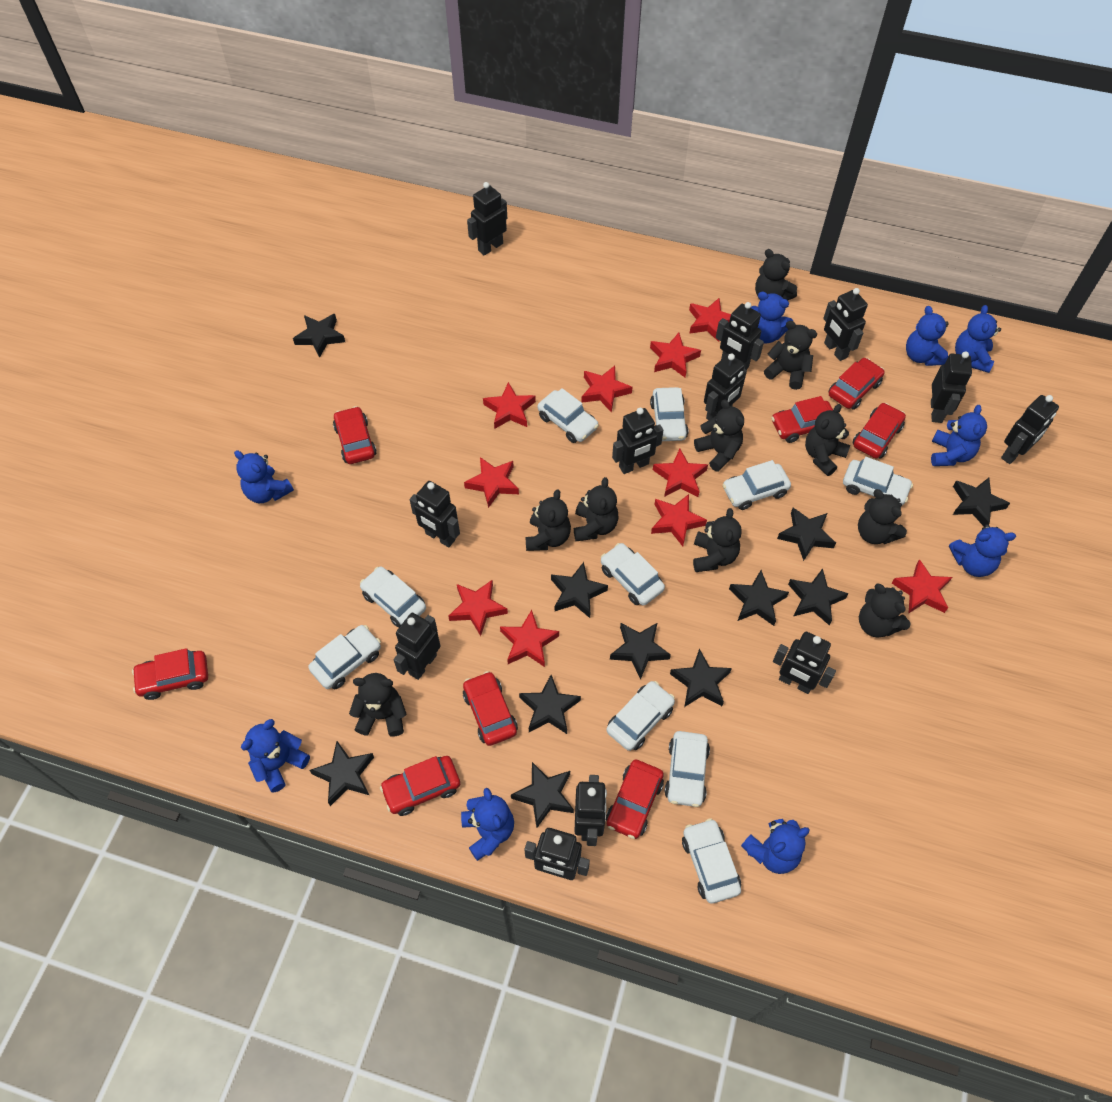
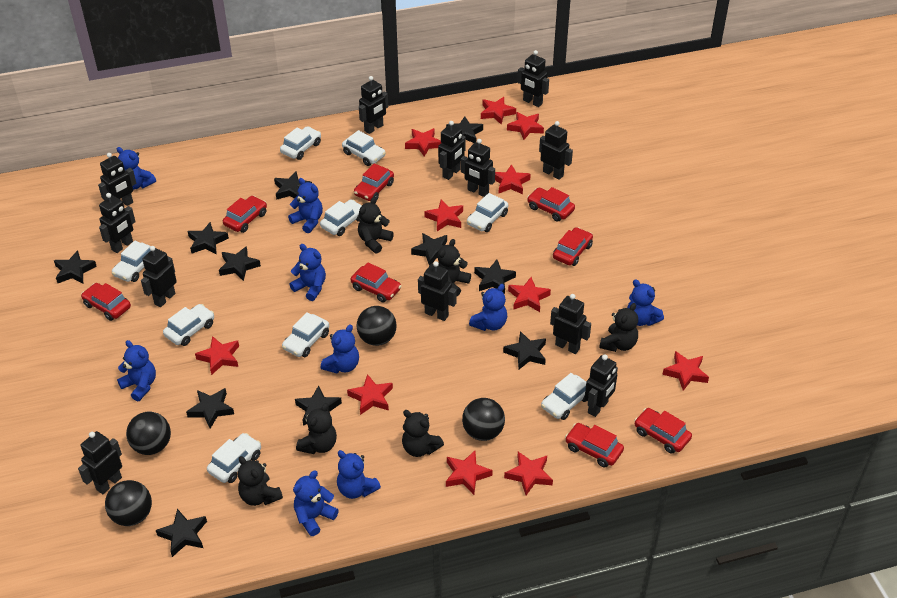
black ball: none = 0 -> [105,480,152,526] [126,412,171,455] [357,306,397,346] [462,398,505,441] = 4
black teddy bear: [349,673,406,736] [525,489,571,551] [574,477,619,541] [693,508,742,572] [694,399,744,472] [755,249,797,301] [764,321,817,390] [805,404,850,476] [858,489,907,544] [859,584,911,637] = 10 -> [238,456,283,506] [296,403,337,454] [358,197,394,253] [402,410,444,457] [437,239,471,296] [599,303,638,352] = 6
red star: [448,580,508,636] [464,457,519,508] [483,382,536,429] [500,610,559,667] [581,366,632,413] [650,333,701,377] [651,494,707,546] [653,449,708,497] [689,298,731,342] [892,559,952,614] = 10 -> [195,336,239,375] [347,374,393,415] [405,128,441,157] [424,200,463,231] [446,451,493,495] [481,97,516,125] [495,164,531,194] [504,452,553,495] [507,112,544,140] [508,277,551,312] [662,351,709,391] = 11
white car: [308,625,381,689] [360,567,426,627] [538,388,599,443] [601,543,665,606] [606,681,675,751] [650,387,688,441] [664,731,710,807] [682,818,741,903] [723,460,791,510] [843,457,913,505] = 10 -> [112,240,151,282] [163,304,214,346] [207,433,261,483] [280,126,321,160] [282,312,329,357] [320,200,362,236] [342,130,386,166] [467,193,508,232] [541,373,587,420] = 9

